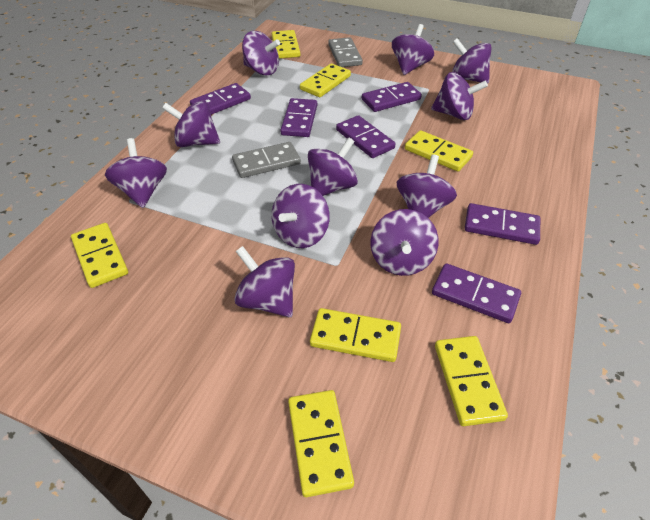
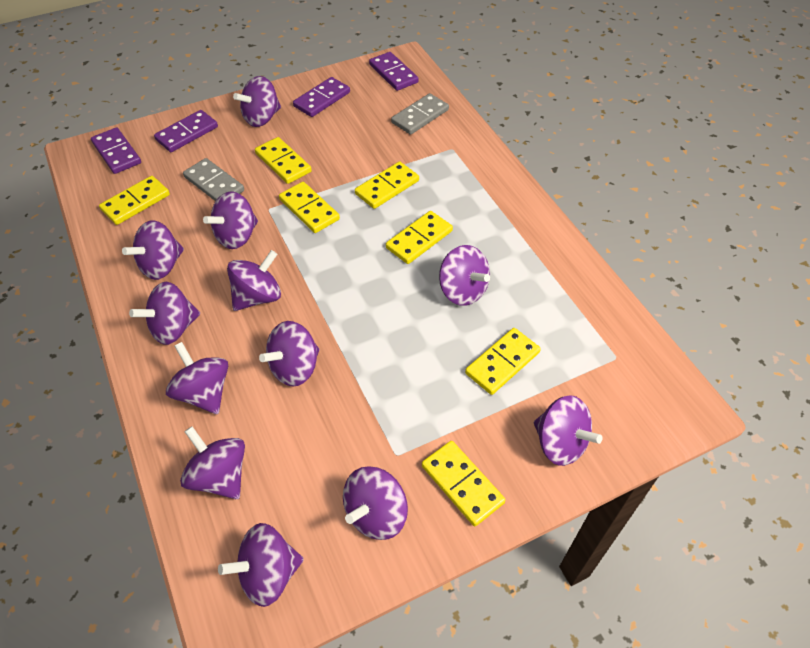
purple domino: [190,83,251,115] [280,98,317,137] [336,115,395,158] [362,82,422,112] [432,263,521,323] [465,203,540,245] = 6 -> [91,127,141,174] [154,110,218,152] [293,77,350,117] [369,52,419,91] = 4
purple spinning top: [105,138,167,208] [162,101,220,147] [234,246,295,317] [242,31,280,75] [272,184,330,248] [308,137,358,196] [370,209,438,276] [392,24,434,75] [397,154,457,218] [431,72,488,120] [452,38,492,84] = 11 -> [122,220,184,280] [129,282,200,345] [166,342,228,414] [180,426,245,499] [203,191,258,249] [218,523,304,607] [227,250,281,311] [233,76,281,127] [259,321,320,386] [343,466,408,540] [439,245,490,306] [534,395,603,466] = 12

